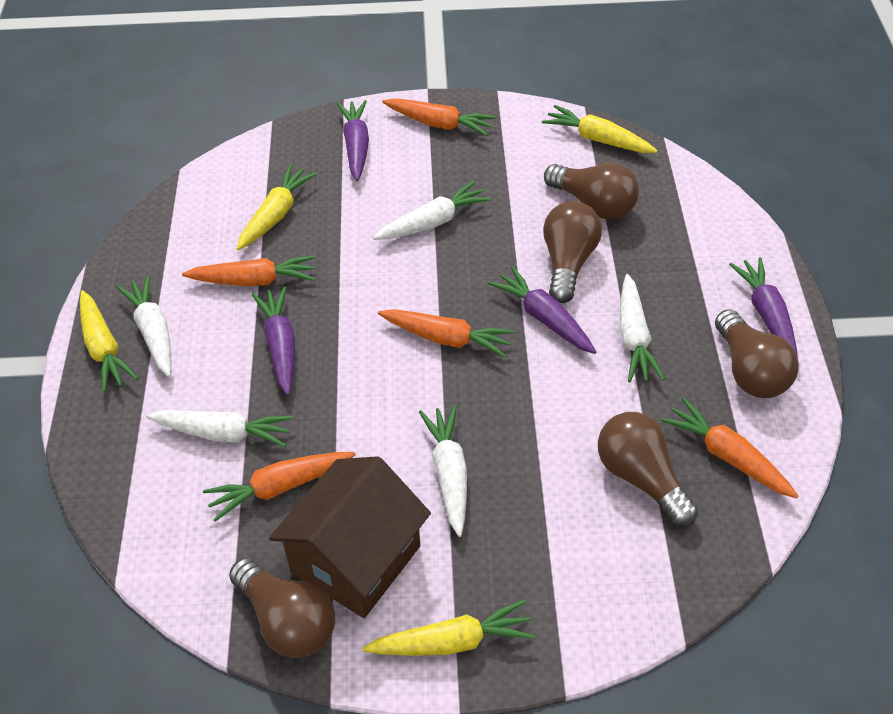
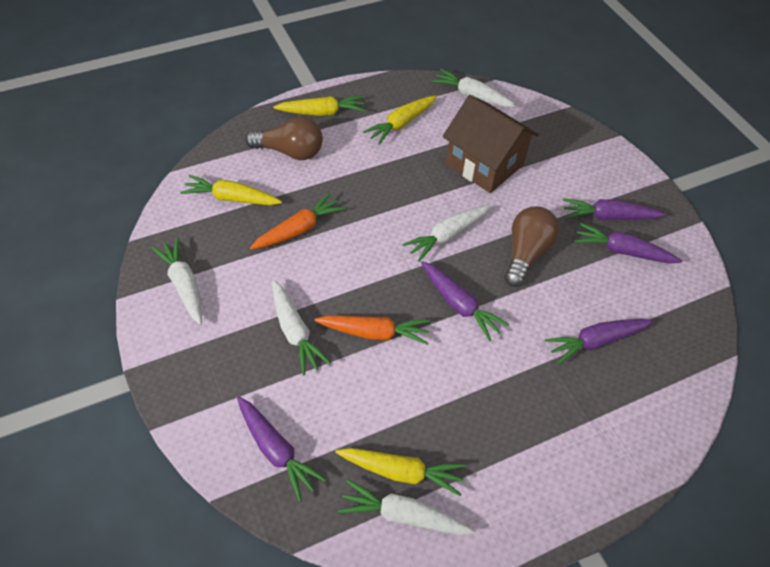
brown light bulb: [229,558,335,658] [543,201,602,303] [544,163,639,220] [598,412,698,526] [715,309,799,398] = 5 -> [245,117,323,160] [504,206,559,287] = 2
orange carrot: [182,255,316,286] [203,452,356,522] [378,309,515,358] [382,98,497,136] [661,398,799,498] = 5 -> [250,193,345,250] [314,315,430,345] = 2
purple carrot: [252,287,295,396] [337,100,369,181] [488,266,596,354] [729,257,798,358] = 4 -> [237,396,327,502] [421,261,509,342] [545,319,653,364] [563,198,666,220] [575,222,682,264] = 5

